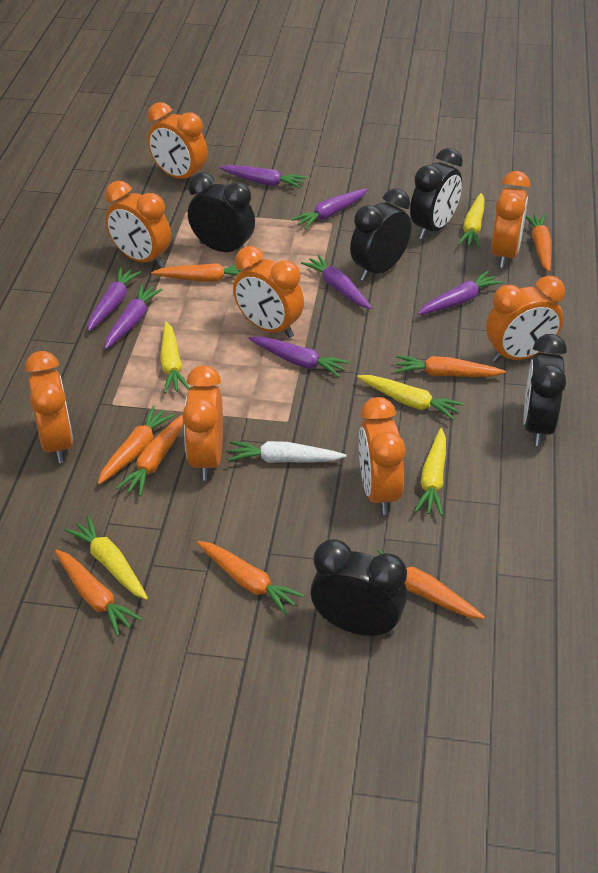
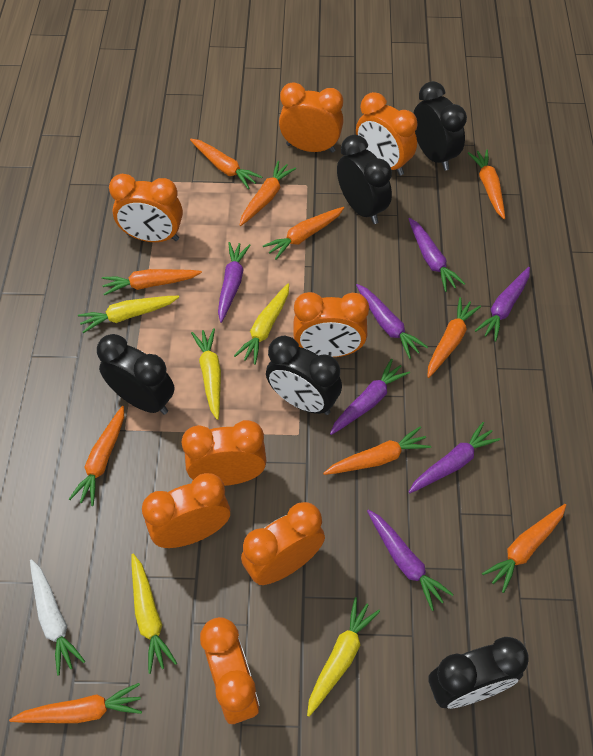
orange carrot: [55,549,142,636] [98,406,175,485] [116,415,183,497] [151,263,243,282] [197,541,305,615] [377,550,485,619] [395,356,506,377] [525,214,552,272] = 8 -> [9,683,142,723] [69,406,124,506] [102,269,202,295] [190,139,262,189] [240,161,296,226] [263,207,344,260] [323,426,431,475] [427,297,481,378] [468,150,505,219] [482,504,566,593] = 10

